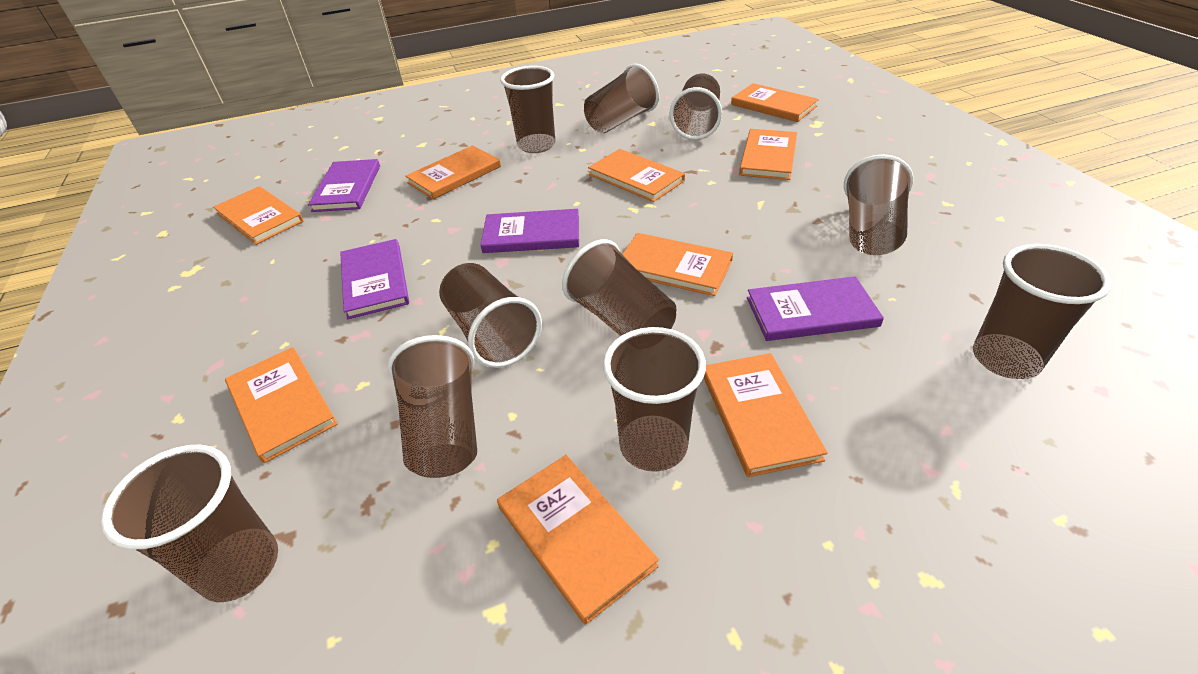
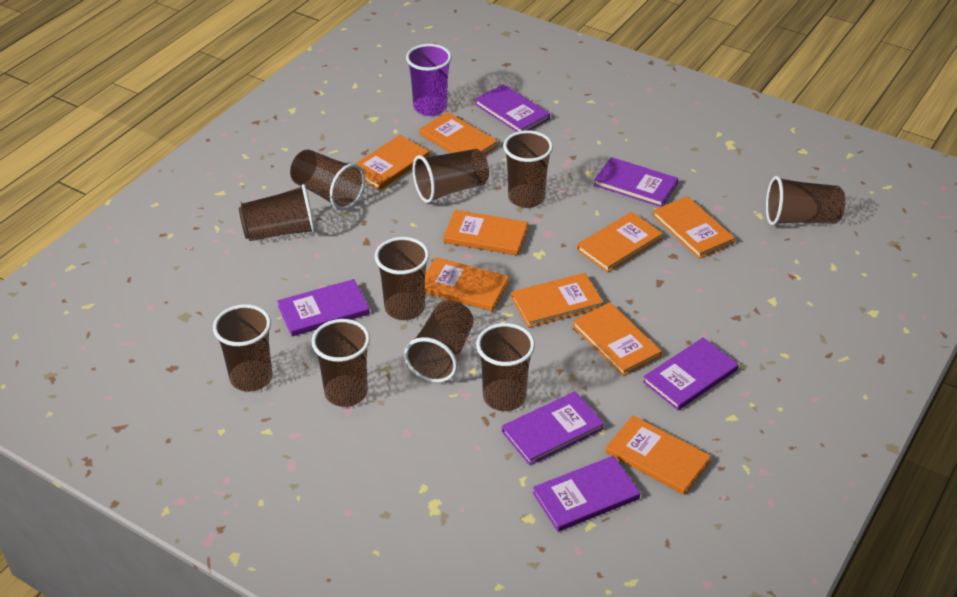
purple book: [308,159,380,212] [340,239,409,319] [481,209,579,253] [747,276,884,341] = 4 -> [277,279,370,336] [475,84,550,132] [502,391,604,465] [532,456,640,532] [594,157,678,207] [643,338,739,410] = 6
purple cup: none = 0 -> [406,44,452,116] = 1

